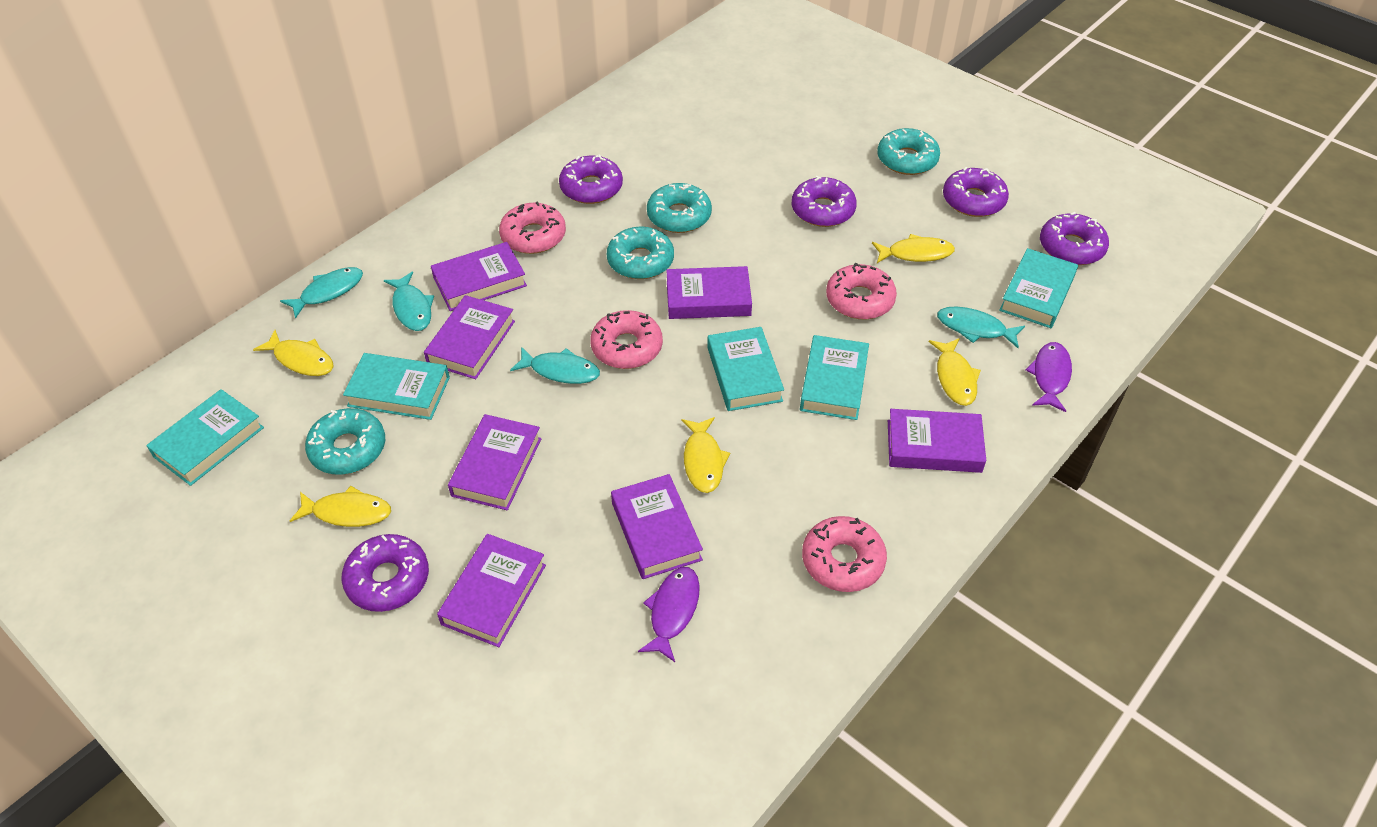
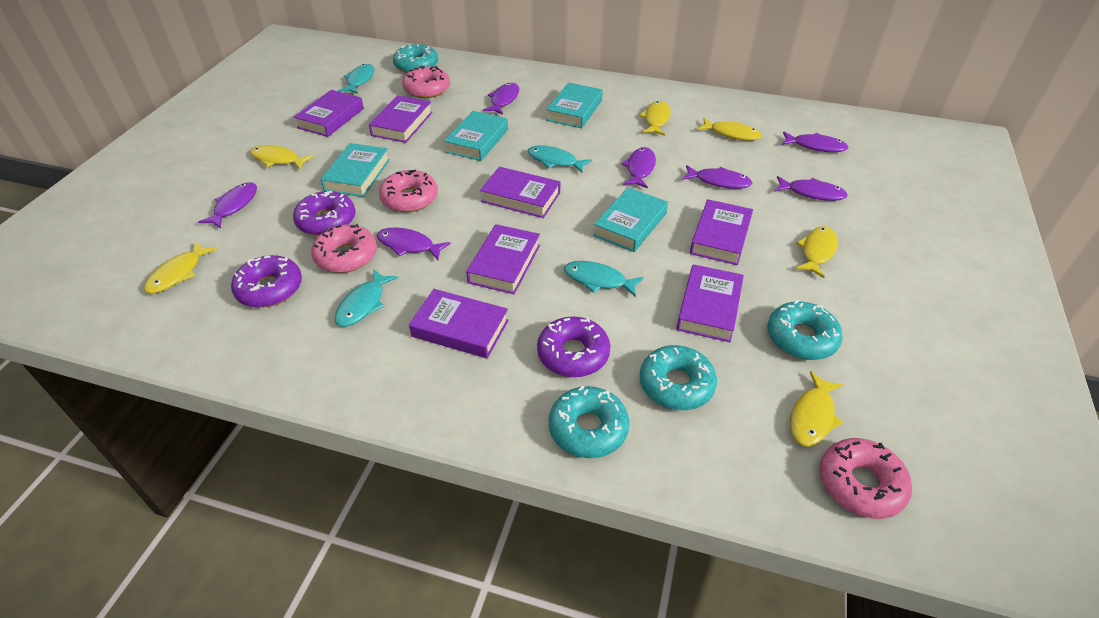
purple donut: [342,534,429,612] [559,154,623,204] [792,176,857,227] [943,167,1009,217] [1040,212,1109,265] = 5 -> [231,255,302,308] [293,191,355,236] [537,317,610,377] = 3
purple fish: [638,567,700,662] [1026,342,1072,412] = 2 -> [198,182,257,229] [377,227,451,260] [483,83,519,115] [621,147,656,189] [682,165,752,189] [775,176,848,201] [782,132,849,152] = 7
turquoise book: [146,389,264,486] [343,353,450,420] [707,327,784,411] [800,335,869,420] [999,248,1078,328] = 5 -> [321,143,390,197] [444,111,508,161] [546,82,603,128] [593,187,668,252] = 4
yellow fish: [253,330,334,376] [290,486,391,527] [681,417,730,493] [872,234,955,263] [929,338,981,406] = 5 -> [144,241,218,294] [250,145,314,170] [639,101,671,136] [697,118,762,141] [790,371,844,447] [795,226,838,278] = 6

